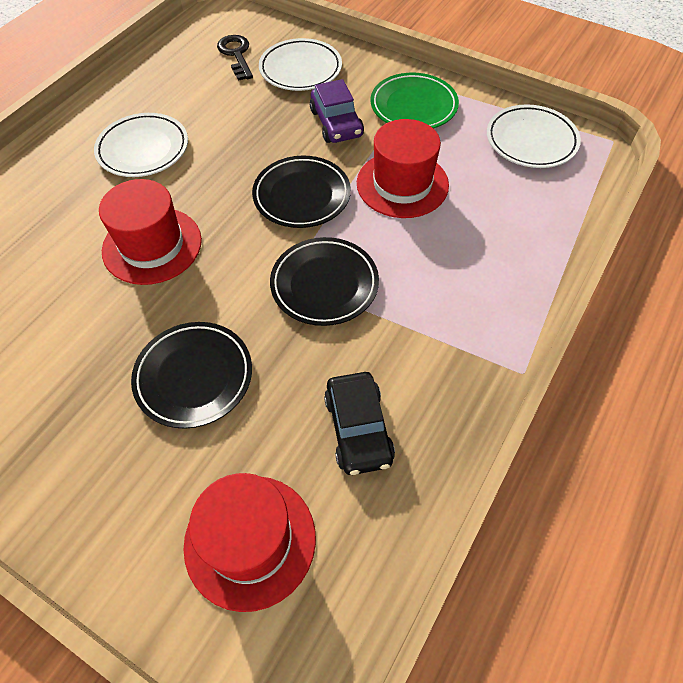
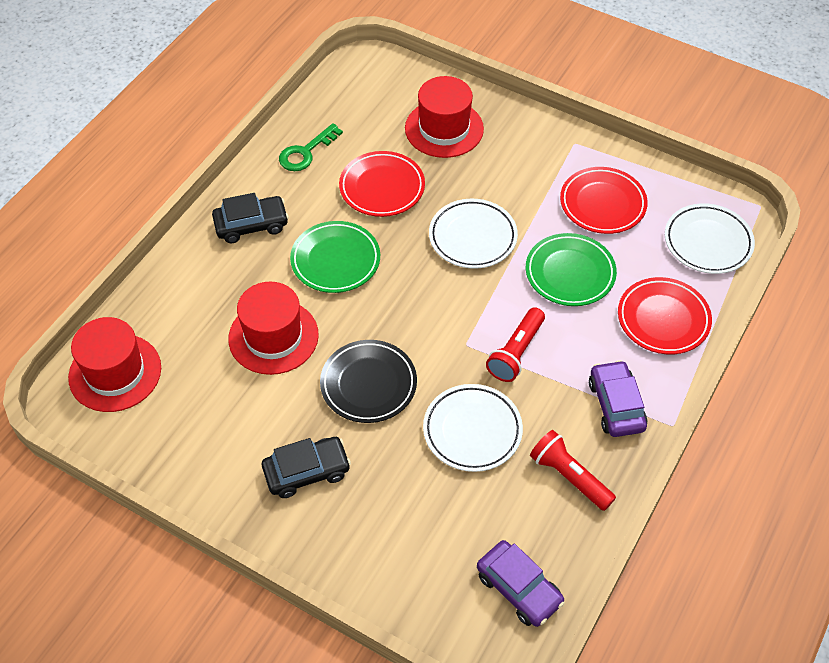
black car: [324,372,395,475] = 1 -> [212,193,289,243] [262,437,351,498] = 2
black key: [217,35,253,81] = 1 -> none = 0
black plate: [131,322,252,429] [252,156,351,228] [270,237,379,326] = 3 -> [320,340,417,423] = 1
green key: none = 0 -> [279,123,343,171] = 1
green plate: [371,73,459,128] = 1 -> [290,221,380,293] [526,233,617,306] = 2
purple car: [310,79,364,143] = 1 -> [477,540,565,627] [589,360,647,437] = 2
red flashlight: none = 0 -> [486,307,545,382] [530,430,616,511] = 2
red plate: none = 0 -> [339,151,425,217] [560,167,648,234] [618,277,712,354] = 3

